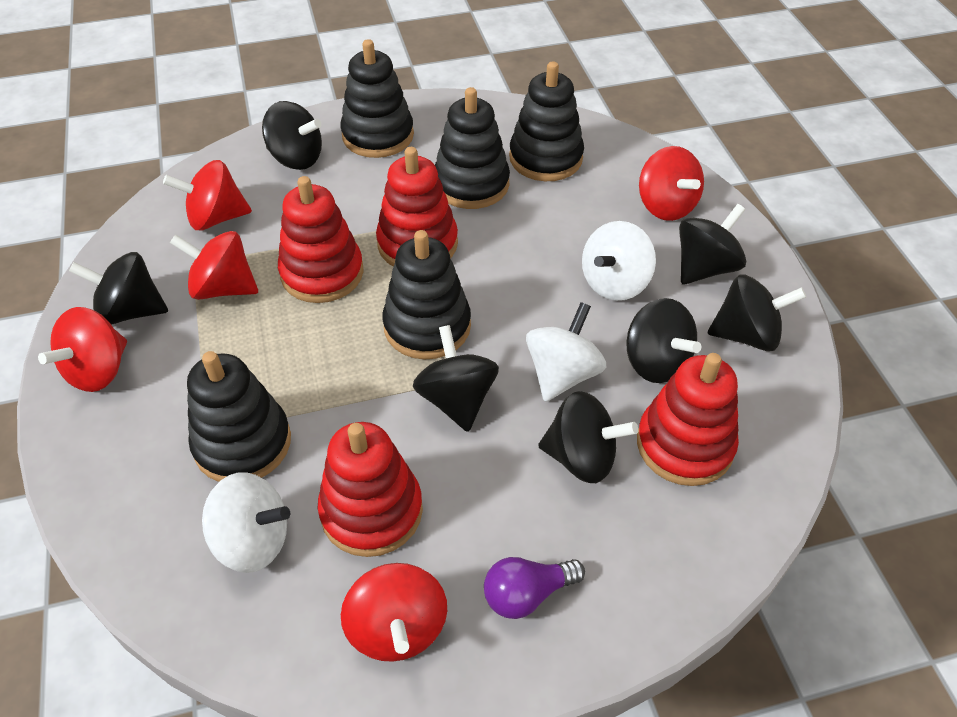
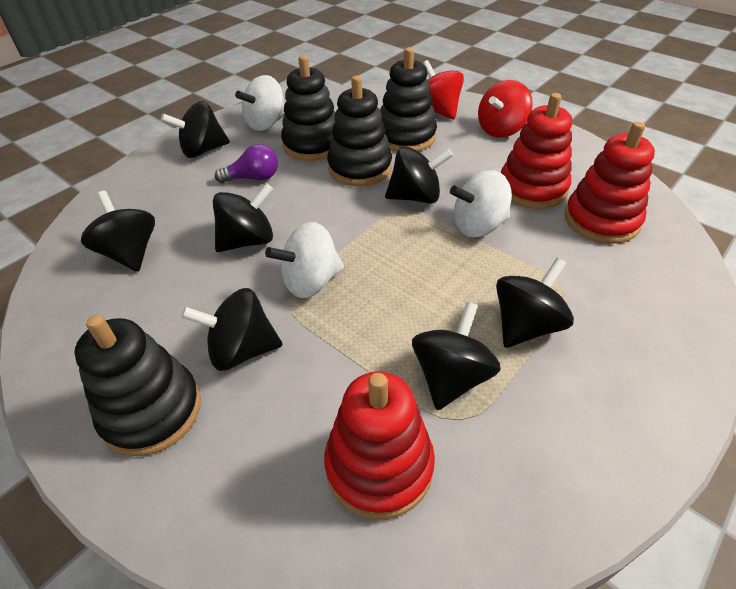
black stacking toy: [187,351,291,482] [340,39,414,158] [382,230,471,360] [435,87,510,209] [509,61,584,181] = 5 -> [74,315,201,456] [281,55,335,161] [327,76,392,186] [380,47,437,152] = 4
red spinning top: [38,307,127,392] [163,160,252,230] [170,231,258,300] [341,563,447,662] [639,146,704,221] = 5 -> [423,60,464,120] [478,80,533,138] = 2
red stacking toy: [278,176,364,303] [318,422,423,557] [376,147,458,267] [637,353,739,486] = 4 -> [324,372,435,519] [501,93,572,209] [565,122,655,244] = 3

